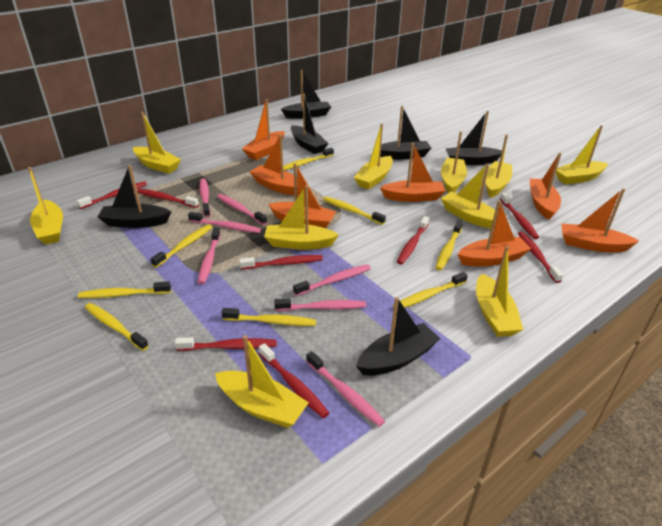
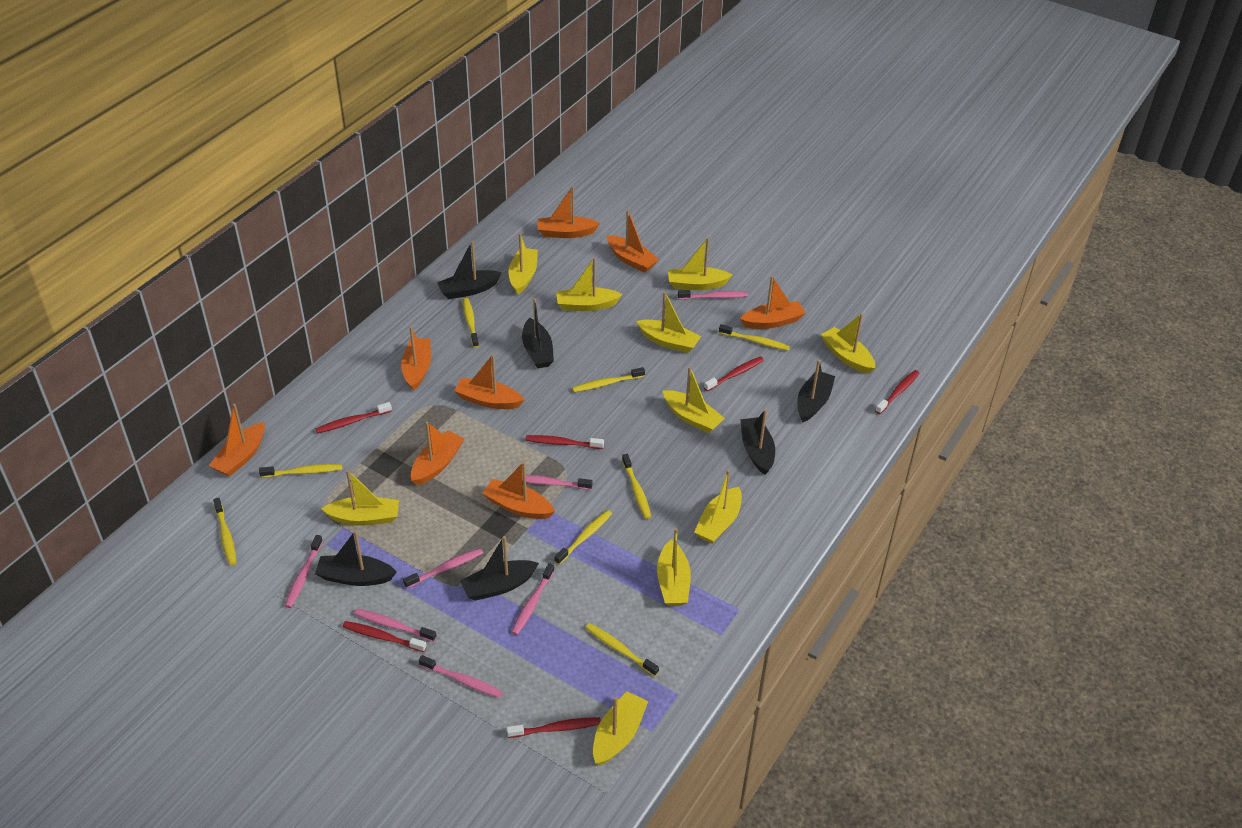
orange boat: [242,99,285,160] [250,135,298,195] [268,163,336,228] [380,143,446,202] [458,201,531,266] [530,153,562,220] [561,188,639,253] = 7 -> [209,403,265,477] [401,326,431,391] [411,422,465,486] [454,354,524,409] [482,462,555,519] [538,186,600,238] [607,210,659,273] [740,276,805,329] = 8
red toothbrush: [76,181,147,209] [137,189,199,208] [175,337,276,351] [239,255,323,270] [259,343,329,418] [397,216,429,265] [500,193,539,239] [518,232,563,283] = 8 -> [315,402,392,434] [343,621,427,652] [507,717,601,738] [526,435,604,449] [704,356,764,391] [875,370,919,414] = 6

